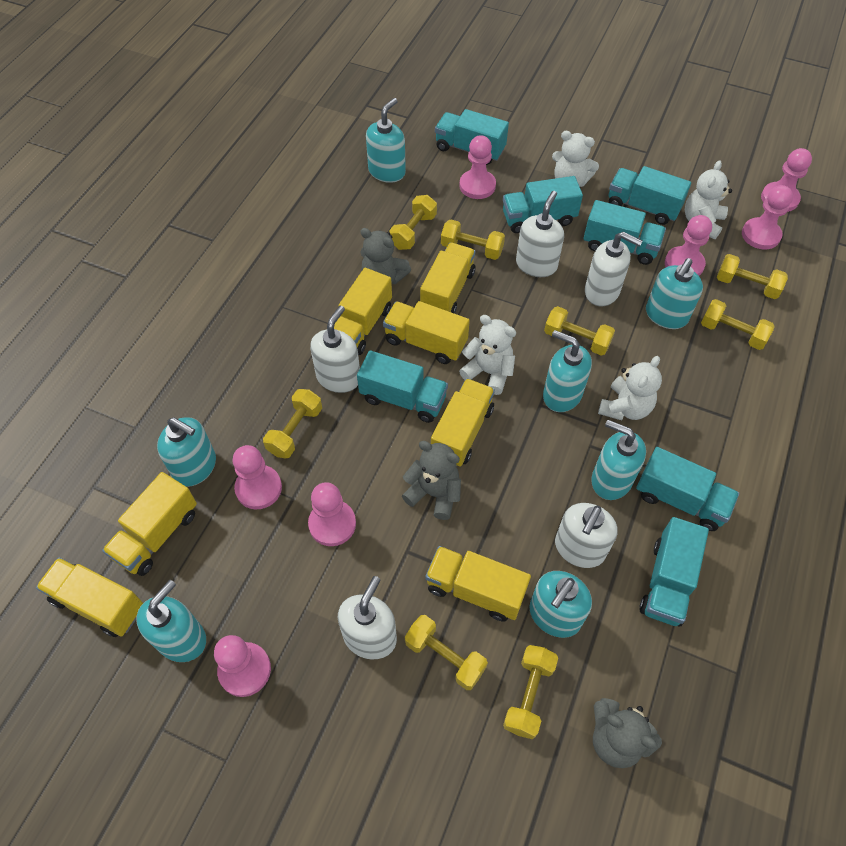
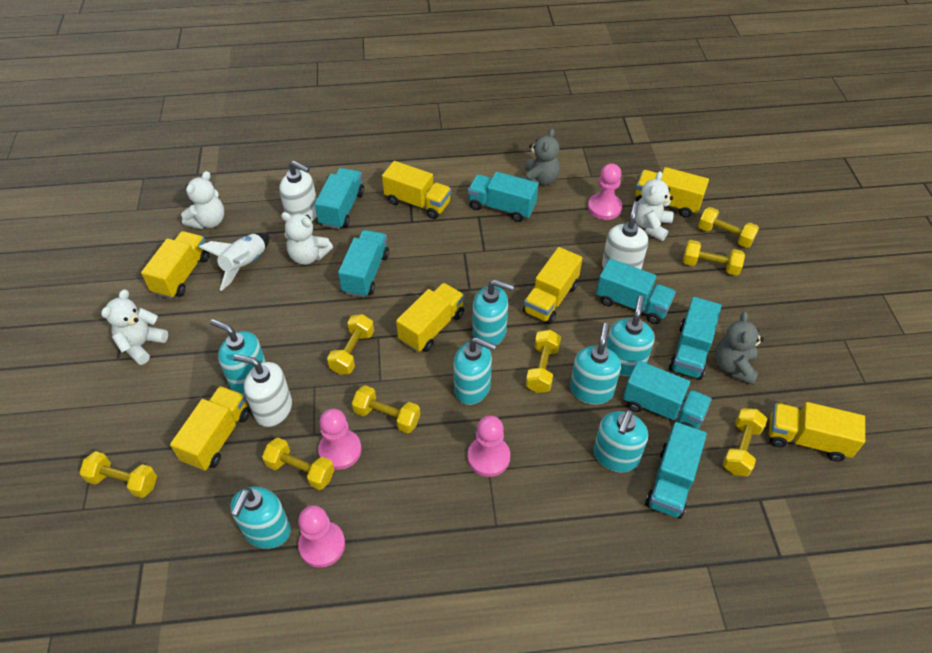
grey teddy bear: [360,228,411,284] [402,441,461,520] [593,698,662,768] = 3 -> [521,129,560,188] [714,312,764,385] = 2
pink pawn: [214,635,271,697] [233,445,282,509] [308,482,356,546] [459,135,496,199] [665,215,712,276] [742,185,793,250] [761,148,812,212] = 7 -> [298,505,345,568] [318,409,362,470] [468,416,510,477] [588,163,622,220] = 4
white rocket: none = 0 -> [199,233,270,291] = 1
white soap dispenser: [310,306,360,393] [338,576,397,659] [516,191,564,277] [555,503,618,568] [585,232,643,306] = 5 -> [233,354,292,427] [279,161,317,222] [602,201,648,269] = 3

